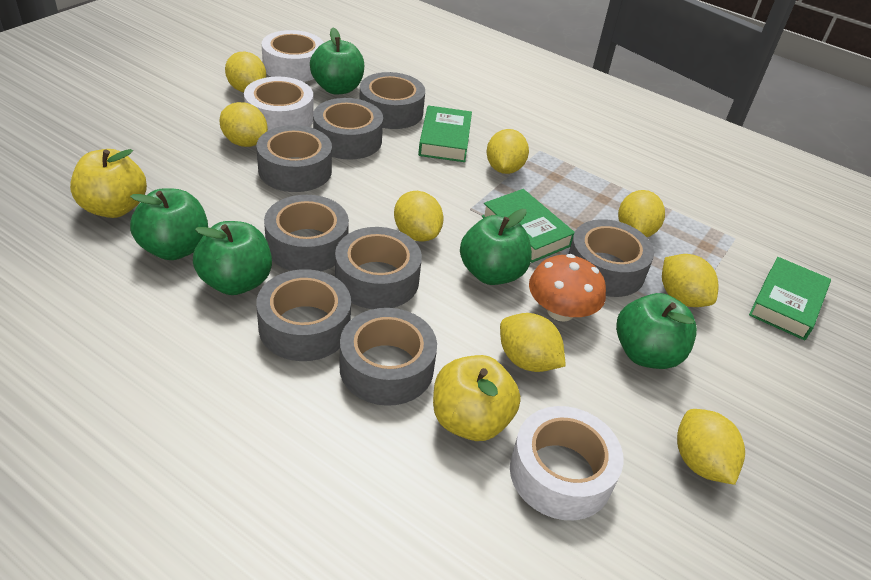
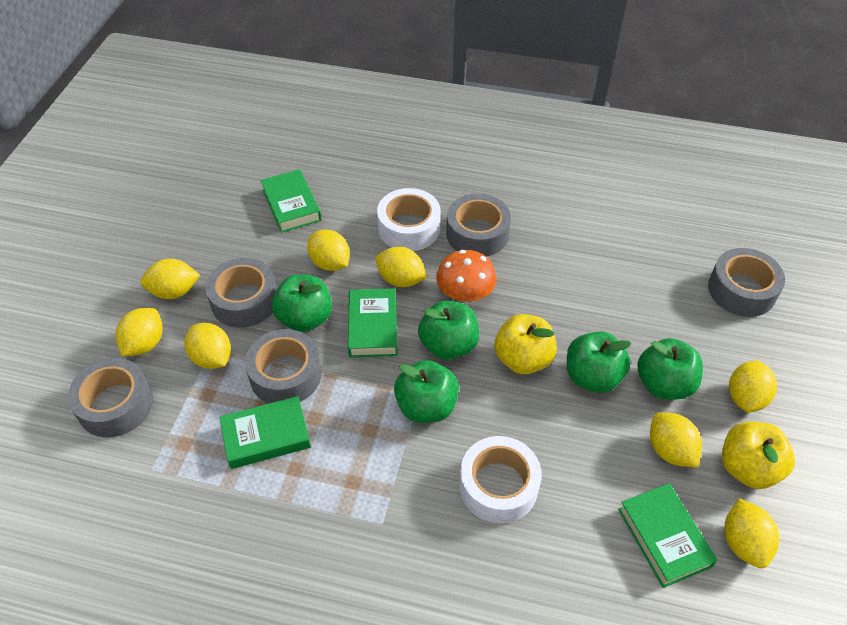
green book: [418,105,472,162] [482,189,575,263] [749,257,831,340] = 3 -> [219,396,311,469] [261,169,322,233] [348,288,397,358] [618,483,718,588] = 4
grey tape: [256,125,332,192] [256,269,351,361] [264,195,349,271] [313,98,383,160] [335,227,422,309] [339,308,437,406] [359,72,425,129] [568,219,654,297] = 8 -> [68,358,153,437] [205,258,277,328] [245,329,322,403] [446,194,511,257] [708,248,785,317] = 5
white tape: [244,77,314,131] [261,30,324,82] [510,406,624,520] = 3 -> [377,188,441,251] [459,436,542,524] = 2

